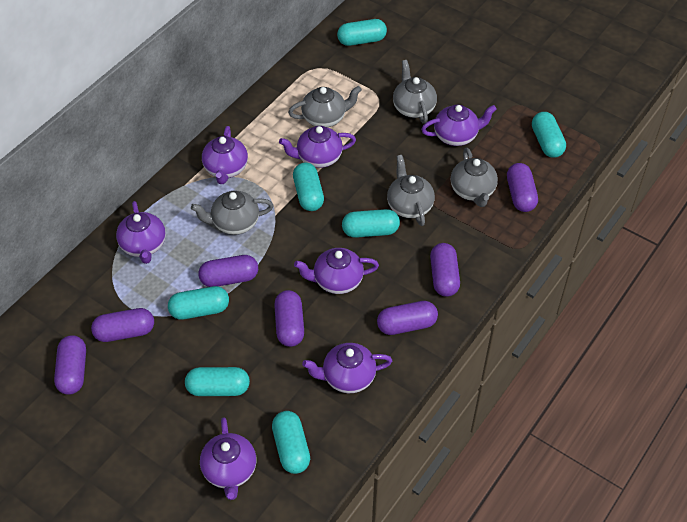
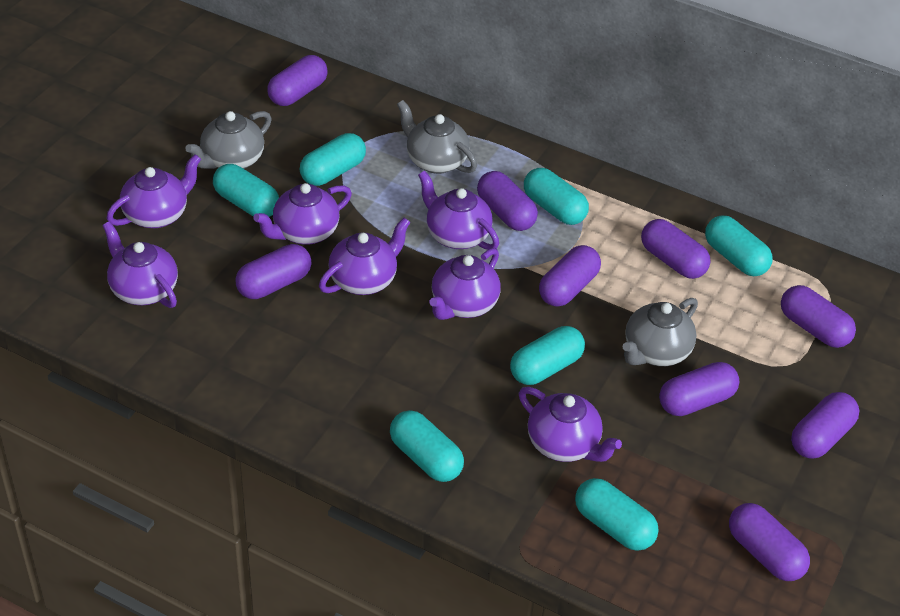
grey teapot: [191,191,273,235] [288,86,362,127] [387,155,435,226] [393,60,437,124] [451,148,498,207] = 5 -> [185,111,272,169] [397,100,477,174] [623,298,698,366] = 3
purple capsule: [54,335,86,395] [91,308,154,342] [198,255,258,287] [274,290,304,347] [377,301,438,335] [430,243,460,297] [507,163,538,212] = 7 -> [235,244,312,299] [267,55,328,106] [477,171,538,231] [539,245,601,307] [641,219,710,279] [659,362,739,416] [729,503,810,581] [781,285,856,348] [791,392,859,459] = 9

